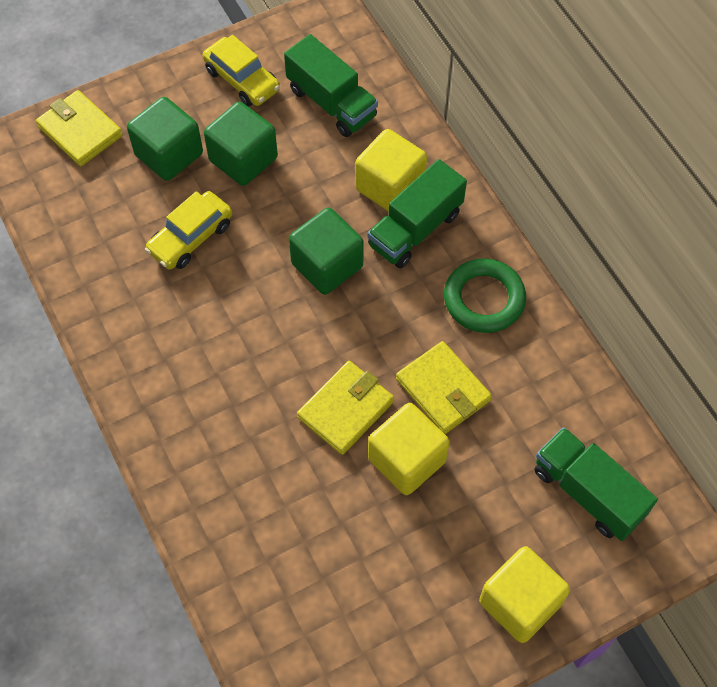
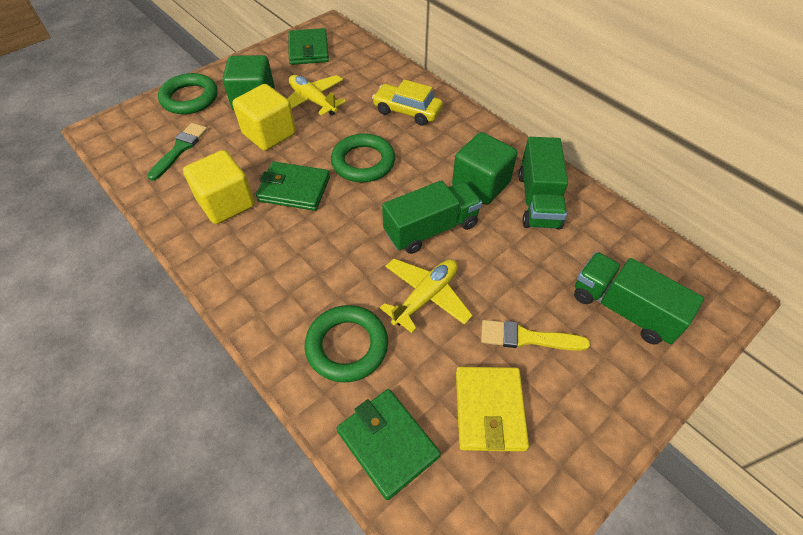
green brush: none = 0 -> [147,123,208,181] = 1
green cube: [127,97,203,181] [204,102,278,186] [289,208,364,295] = 3 -> [222,55,275,111] [452,132,517,205] = 2
green ring: [444,258,526,333] = 1 -> [158,73,218,114] [304,305,388,383] [331,133,395,182] = 3
green wallet: none = 0 -> [256,162,330,211] [288,28,329,65] [337,389,441,500] = 3
yellow brush: none = 0 -> [481,320,590,351] = 1
yellow car: [145,191,232,269] [202,35,280,107] = 2 -> [372,79,443,126] = 1
yellow cube: [355,129,427,212] [368,403,450,495] [479,546,570,643] = 3 -> [183,150,255,224] [232,84,296,151] = 2
yellow plane: none = 0 -> [287,75,346,116] [380,258,473,333] = 2
yellow wallet: [36,90,123,166] [297,361,394,455] [396,341,492,434] = 3 -> [456,367,529,452] = 1

